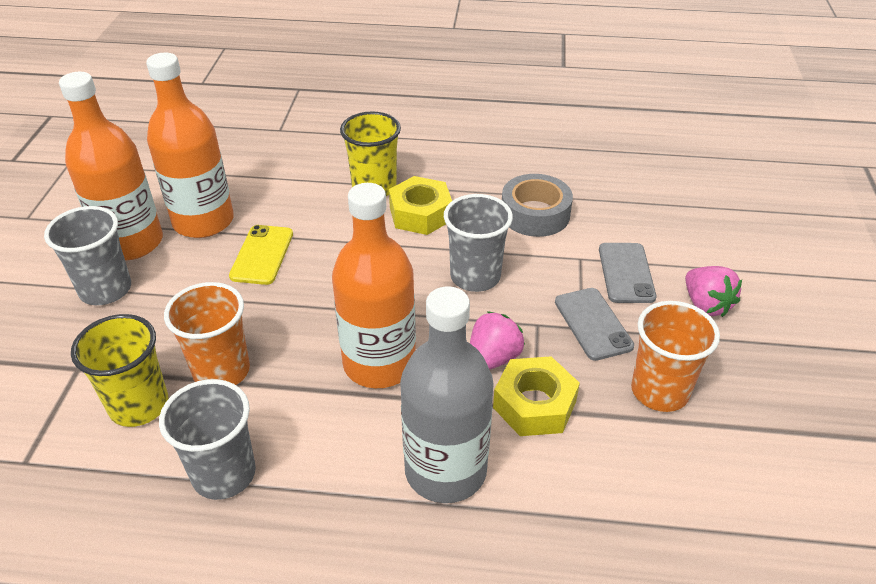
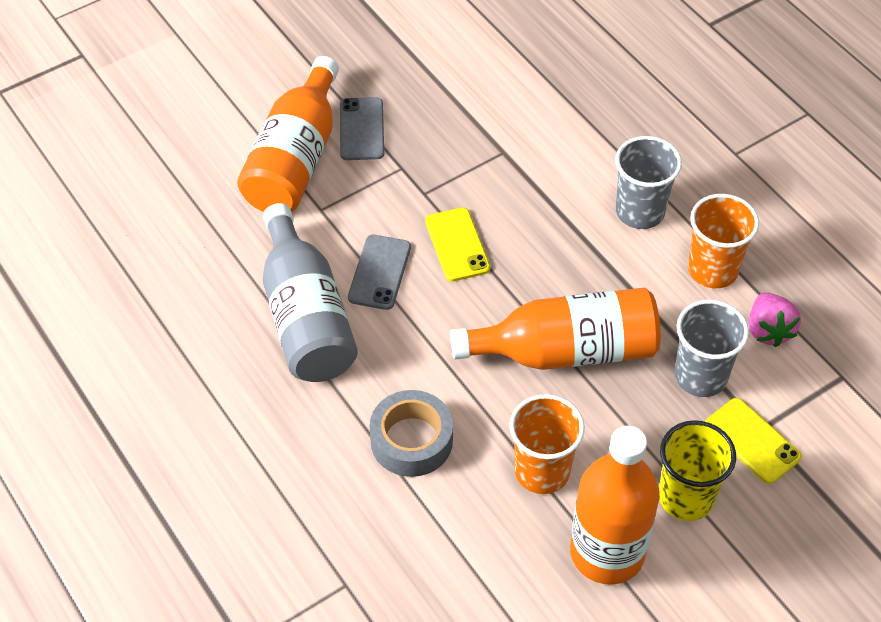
grey cup: [44,206,131,305] [159,379,256,500] [444,194,513,292] = 3 -> [615,136,682,229] [674,300,749,397] = 2
pink strawberry: [470,311,525,370] [685,266,742,317] = 2 -> [749,292,801,347] = 1
yellow cup: [71,314,168,427] [340,111,401,196] = 2 -> [659,420,736,521] = 1
yellow nut: [389,176,452,235] [493,356,580,436] = 2 -> none = 0
yellow phone: [229,225,293,285] = 1 -> [425,207,490,282] [705,398,802,484] = 2

